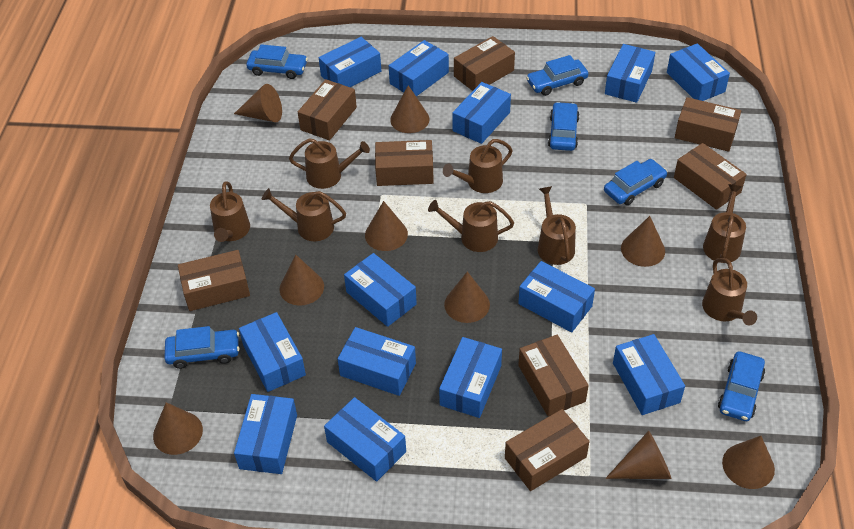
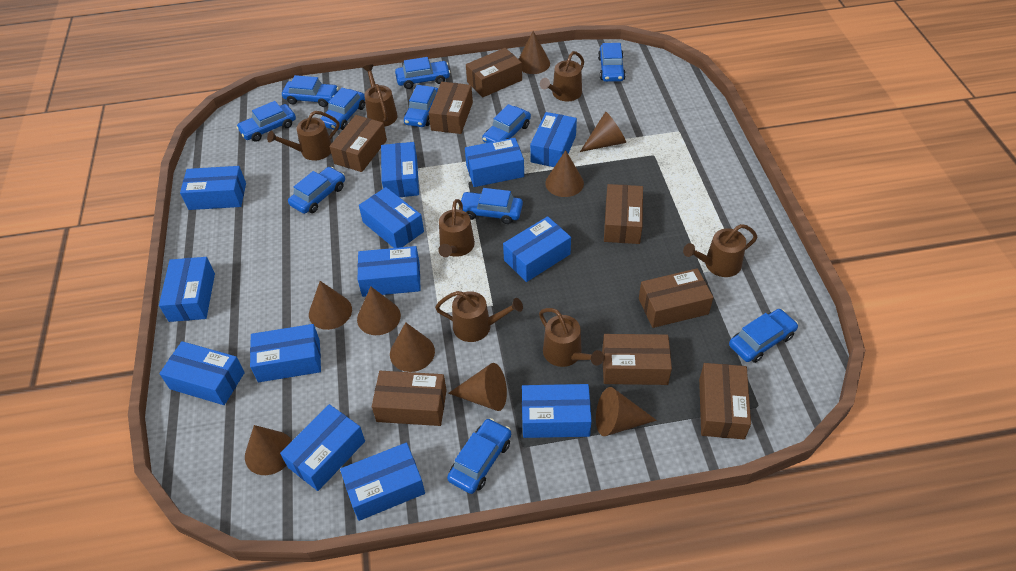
blue car: [164,326,239,369] [246,44,308,79] [526,55,588,96] [548,102,580,151] [604,159,667,205] [718,351,765,421] = 6 -> [236,101,296,142] [282,75,339,107] [288,167,345,214] [320,88,365,130] [395,57,450,89] [404,85,438,127] [447,418,511,494] [458,188,523,224] [482,104,531,143] [598,43,626,82] [729,309,798,363] = 11
brown watering can: [210,181,250,242] [262,188,346,241] [289,138,370,189] [428,200,514,252] [443,139,513,193] [538,186,576,265] [702,258,757,326] [703,184,746,263] = 8 -> [267,111,339,160] [363,64,398,127] [435,291,523,342] [438,199,475,257] [539,308,604,367] [540,51,584,101] [683,224,757,277] = 7

